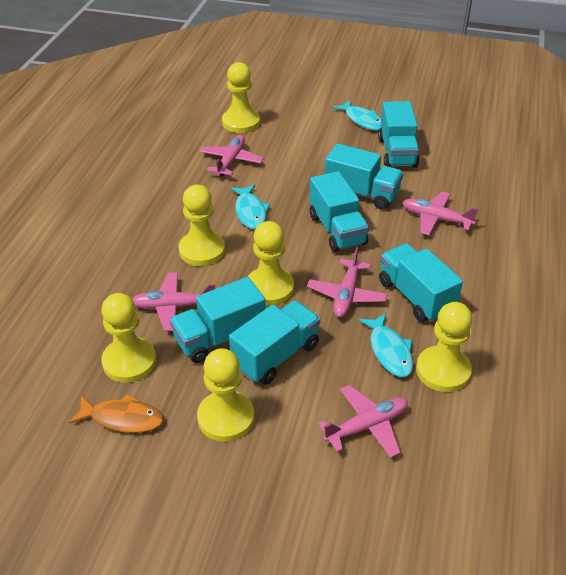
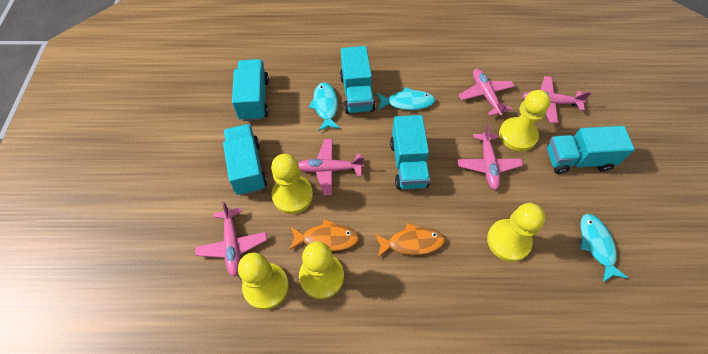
orange fish: [69,393,164,433] = 1 -> [289,219,359,251] [374,223,445,257] = 2
turquoise truck: [170,277,266,363] [229,300,320,385] [310,171,369,252] [325,143,403,210] [378,101,419,168] [379,243,463,322] = 6 -> [223,124,267,195] [232,59,269,121] [340,46,375,114] [390,115,430,189] [547,126,635,174] = 5
yellow pawn: [101,293,156,383] [178,185,225,266] [197,348,255,442] [222,62,260,133] [248,221,294,306] [416,302,472,392] = 6 -> [238,253,289,310] [271,154,313,214] [299,242,344,299] [487,203,545,262] [499,90,551,151] = 5

